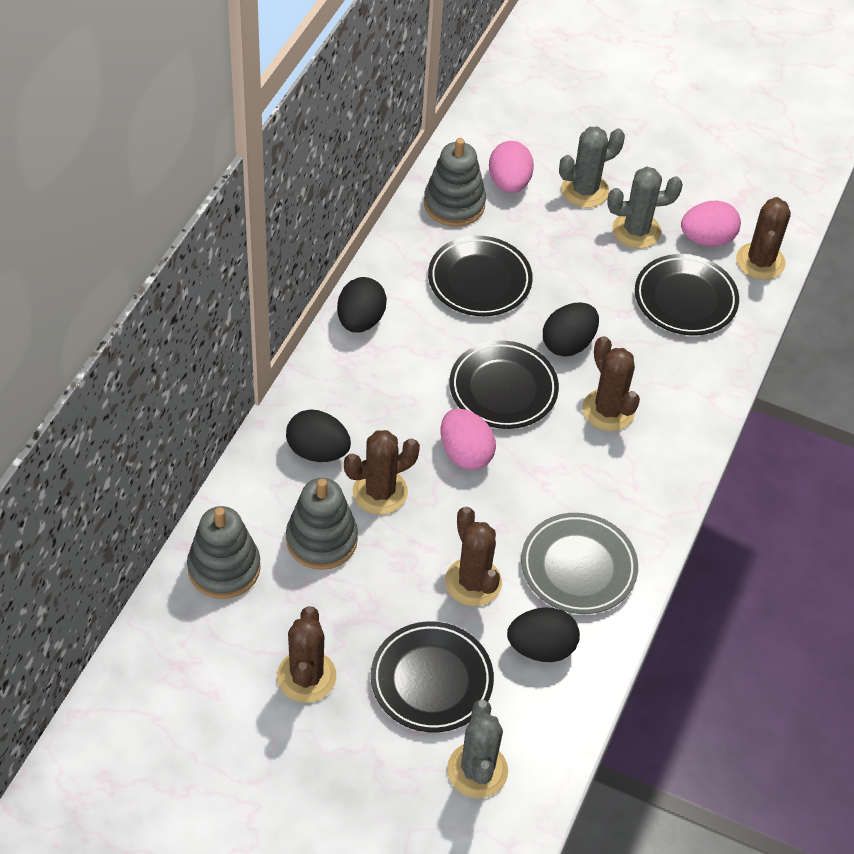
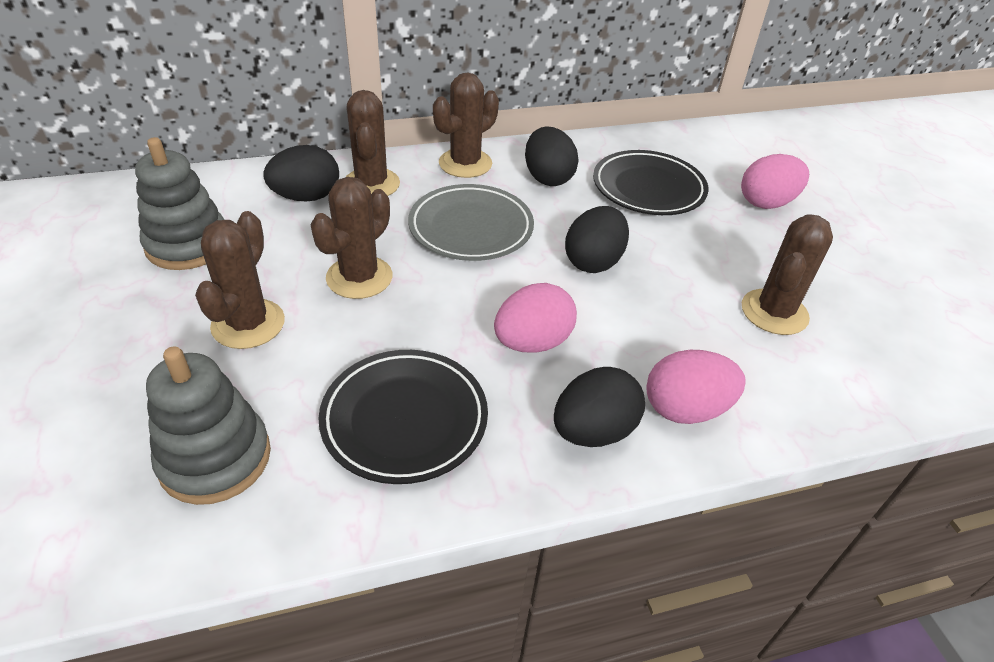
black plate: [371,621,494,733] [428,236,533,316] [450,340,559,429] [635,254,739,335] = 4 -> [318,350,488,484] [593,150,709,215] = 2
grey cactus: [447,700,508,798] [559,126,625,208] [607,167,683,249] = 3 -> none = 0
grey stacking toy: [187,506,261,599] [286,478,358,570] [424,138,486,227] = 3 -> [135,137,224,270] [146,347,271,505] = 2

